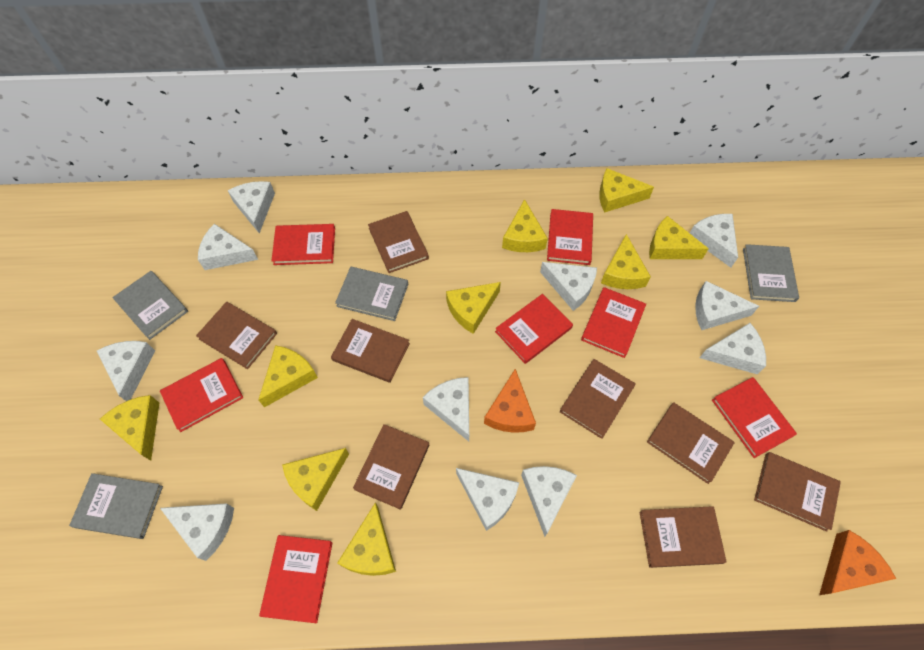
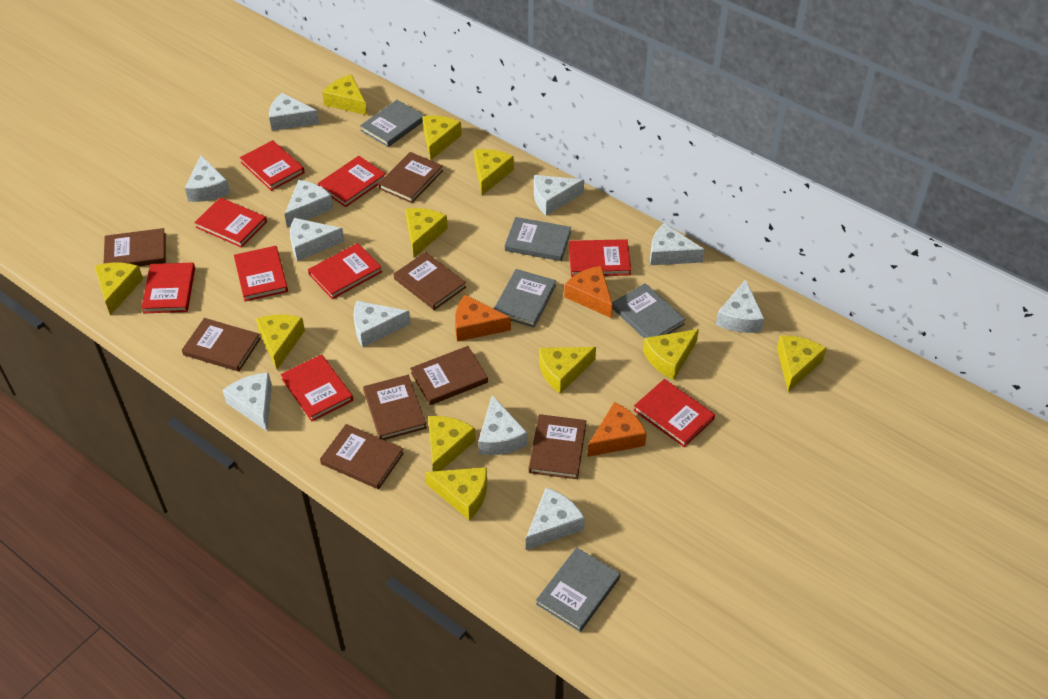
grey book: [69,473,163,539] [112,271,188,340] [335,267,408,321] [743,244,799,302] = 4 -> [360,100,425,147] [494,269,556,327] [505,217,571,261] [536,547,620,632] [612,283,686,339] = 5
orange cheese: [484,369,536,433] [819,530,896,595] = 2 -> [455,295,511,342] [564,266,613,318] [587,402,647,457] = 3
red book: [160,358,243,432] [259,535,332,623] [272,224,335,265] [495,294,573,364] [547,209,593,265] [581,287,646,358] [712,377,797,458] = 7 -> [141,263,195,313] [194,197,267,248] [234,246,288,301] [240,140,305,191] [281,354,353,422] [308,243,382,299] [318,156,386,207] [569,239,631,277] [633,379,715,447] = 9
yellow cheese: [100,395,159,461] [258,345,318,407] [282,448,349,511] [337,503,396,576] [446,282,501,334] [502,199,548,252] [599,168,654,213] [601,234,651,289] [649,216,709,259] = 9 -> [94,263,143,315] [256,315,305,369] [322,75,367,115] [405,208,448,257] [422,116,462,160] [425,467,487,520] [428,416,476,471] [474,149,514,196] [539,347,596,394] [643,329,699,380] [777,335,827,392] = 11

